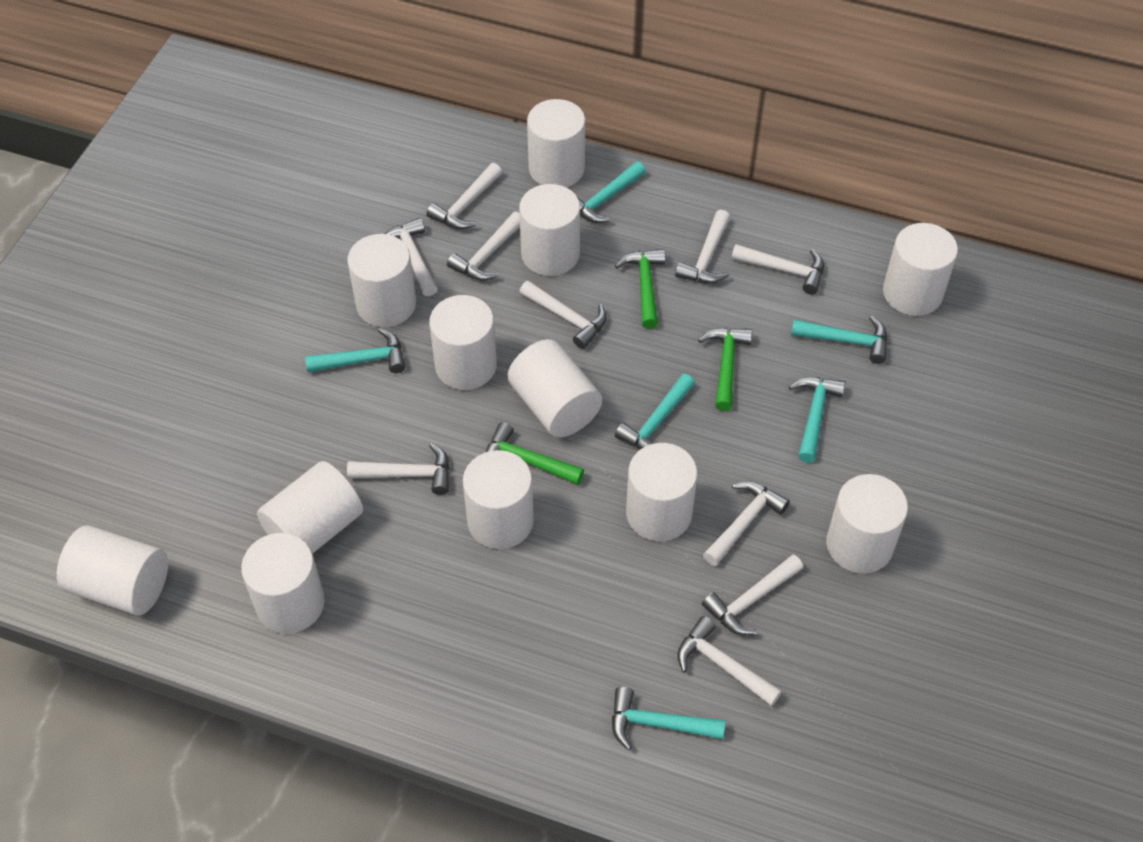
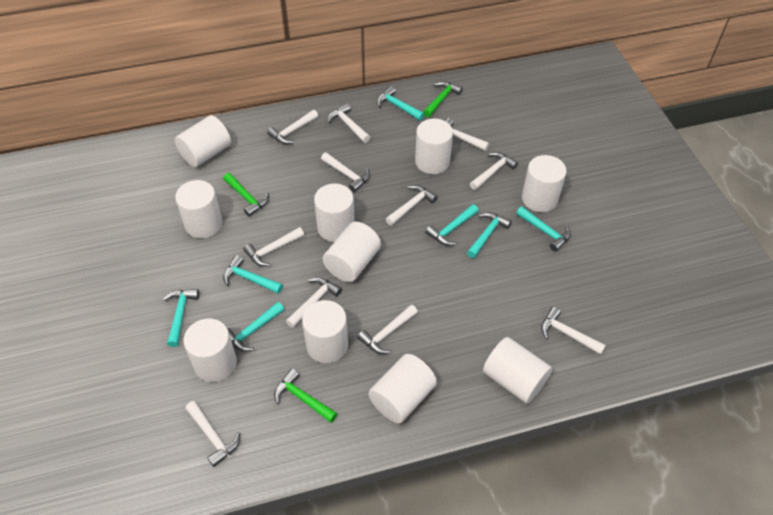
turquoise hammer: [305,328,405,373] [577,161,646,223] [612,687,725,750] [615,374,695,450] [789,377,846,463] [791,316,888,364] = 6 -> [162,289,199,347] [223,255,283,294] [227,302,285,352] [377,86,425,121] [425,204,479,246] [467,212,512,258] [516,206,571,252] = 7
white cylinder: [57,525,168,615] [241,533,325,634] [257,461,363,554] [347,234,416,327] [429,295,497,390] [463,450,534,549] [508,339,602,437] [519,184,580,276] [527,99,585,187] [626,443,698,541] [826,474,908,574] [883,223,958,316] = 12 -> [175,115,231,167] [175,180,223,238] [183,319,237,382] [302,300,348,363] [314,183,355,242] [323,222,381,282] [369,354,437,424] [415,119,453,174] [483,337,552,404] [522,155,567,212] = 10
white hammer: [347,443,449,495] [385,218,438,296] [426,163,502,229] [447,211,520,281] [520,280,607,349] [675,210,730,284] [677,616,782,706] [702,555,803,635] [703,481,790,566] [732,244,824,294] = 10 -> [185,401,240,467] [243,227,305,267] [267,110,318,144] [286,277,342,328] [321,152,370,192] [328,103,370,143] [357,305,418,354] [386,185,438,226] [445,118,489,151] [470,152,518,190] [541,307,606,355] = 11

